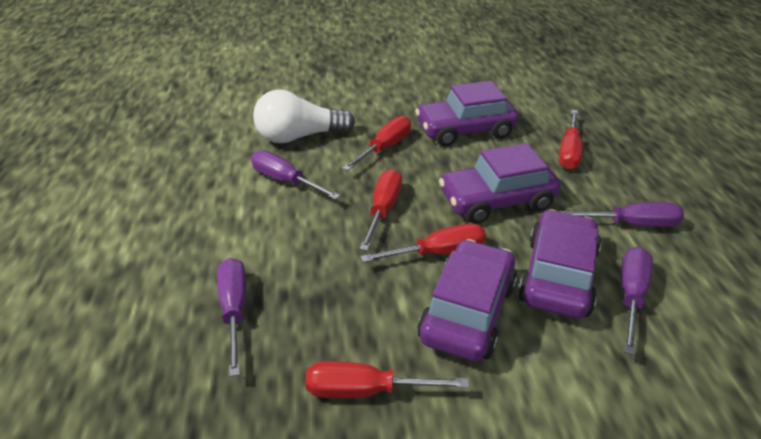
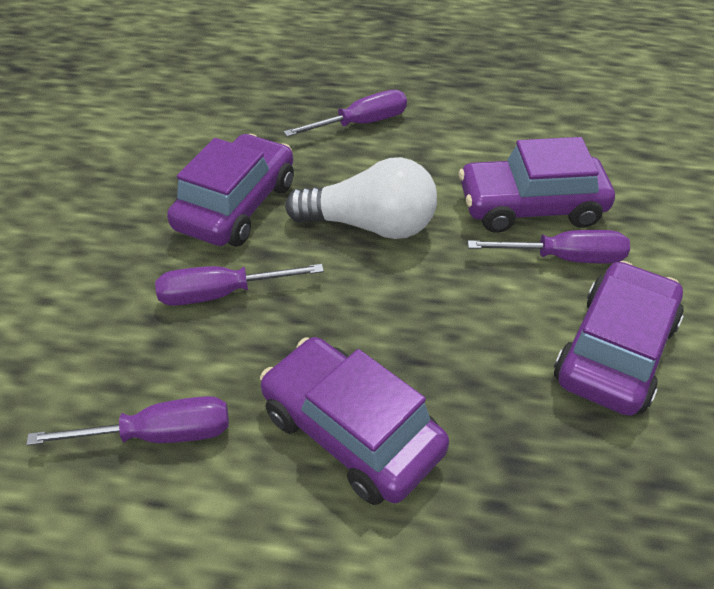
red screwdriver: [306,361,470,398] [342,116,411,171] [360,169,402,251] [360,223,486,263] [559,110,583,169] = 5 -> none = 0

